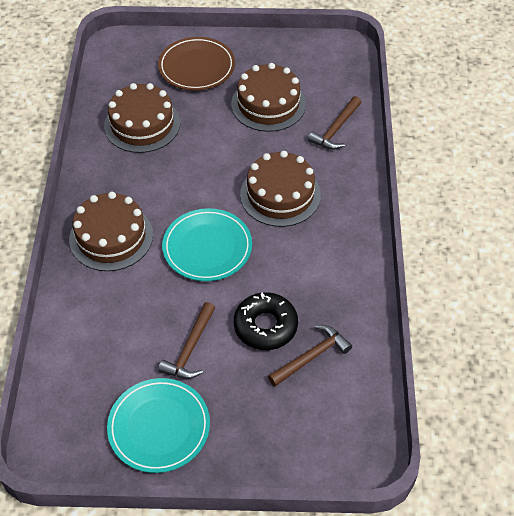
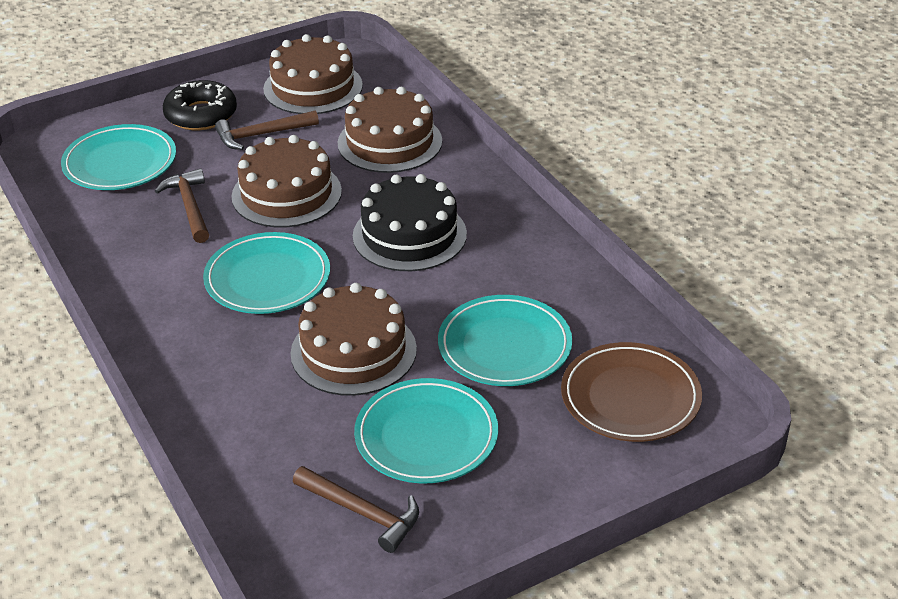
black cake: none = 0 -> [353,174,467,271] = 1
turquoise plate: [107,378,210,473] [162,208,252,281] = 2 -> [61,124,176,190] [203,232,330,314] [354,378,498,483] [438,295,572,386] = 4

